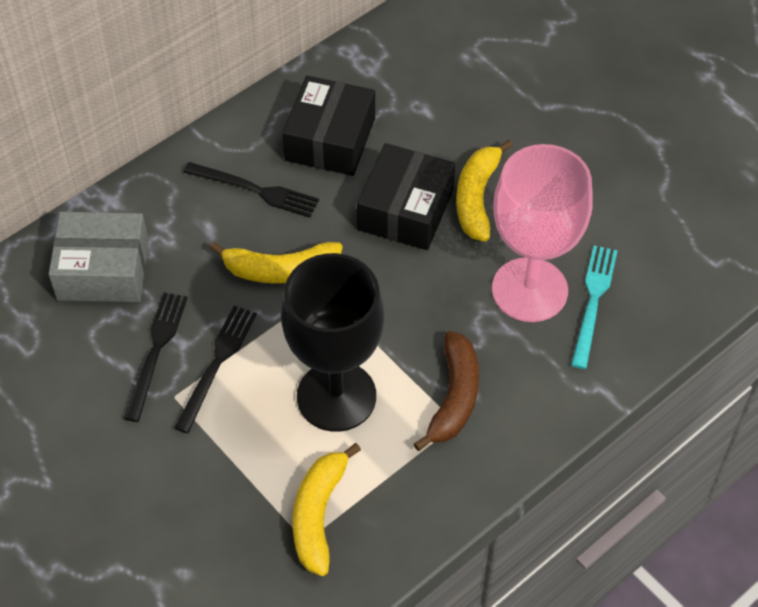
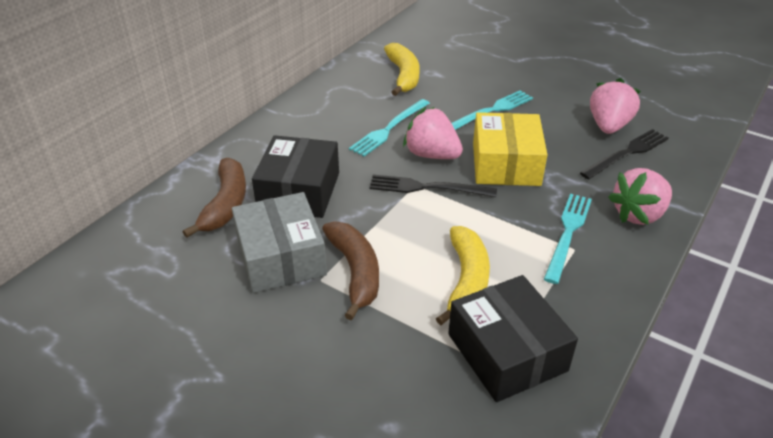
black fork: [123,292,188,422] [174,306,257,433] [183,162,319,218] = 3 -> [369,175,497,197] [580,129,668,180] = 2
black goblet: [281,253,384,432] = 1 -> none = 0
brown banana: [414,331,479,451] = 1 -> [183,158,246,238] [322,221,379,320] = 2
pink goblet: [492,144,593,322] = 1 -> none = 0
pink strawberry: none = 0 -> [403,107,463,159] [590,78,641,134] [608,168,672,225] = 3
turquoise fork: [571,246,618,369] = 1 -> [349,99,430,157] [451,90,533,130] [544,193,592,284] = 3
yellow banana: [210,242,343,283] [293,443,361,576] [456,140,513,242] = 3 -> [384,43,420,96] [436,226,490,325] = 2
yellow box: none = 0 -> [473,112,547,186] = 1

